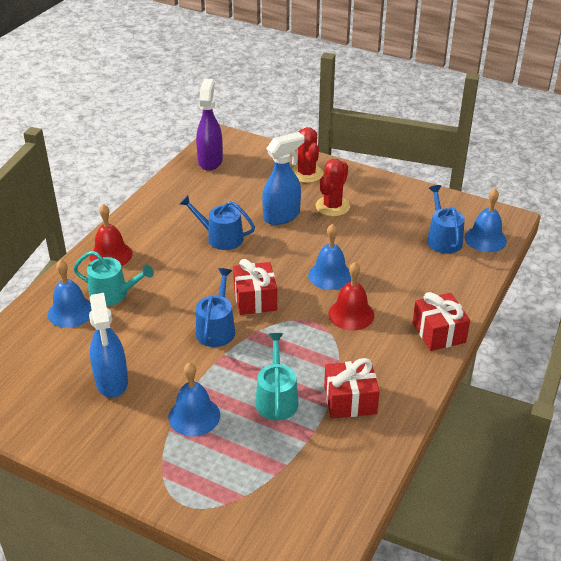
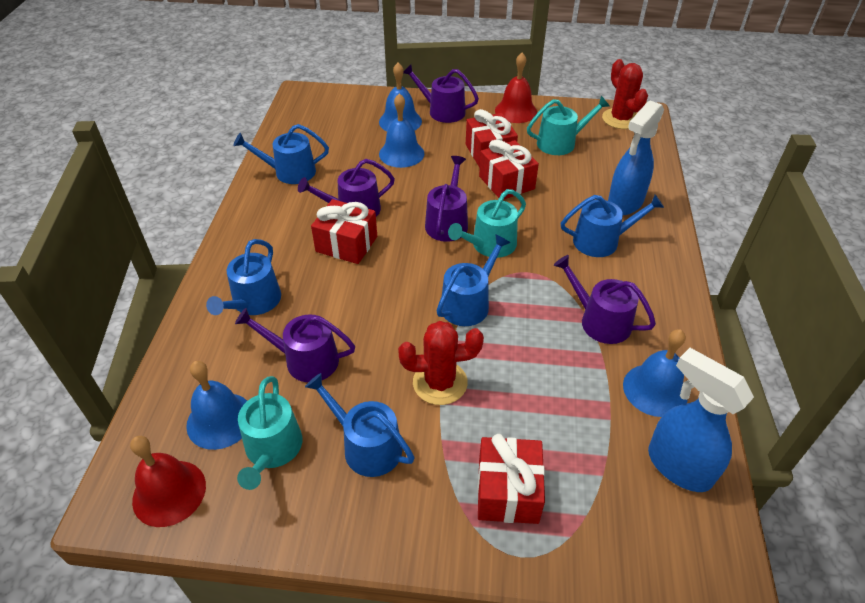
blue watering can: [180,195,255,250] [196,268,235,347] [427,185,465,254] = 3 -> [206,239,281,315] [233,124,329,184] [305,373,414,477] [436,234,511,326] [561,194,664,257] = 5
purple spray bottle: [196,78,223,171] = 1 -> none = 0
purple watering can: none = 0 -> [235,308,355,382] [298,159,395,217] [403,64,479,123] [425,156,468,242] [554,255,656,344] = 5
red gift: [233,259,277,315] [324,358,380,418] [412,292,470,351] = 3 -> [311,199,377,264] [466,109,518,168] [477,434,545,524] [479,140,539,199] = 4
turquoise watering can: [73,251,154,306] [255,333,299,421] = 2 -> [237,376,302,490] [448,189,526,258] [527,96,610,155] = 3

